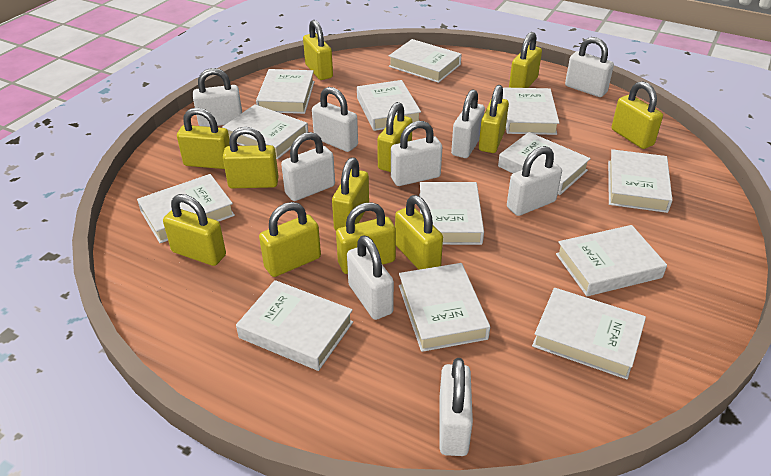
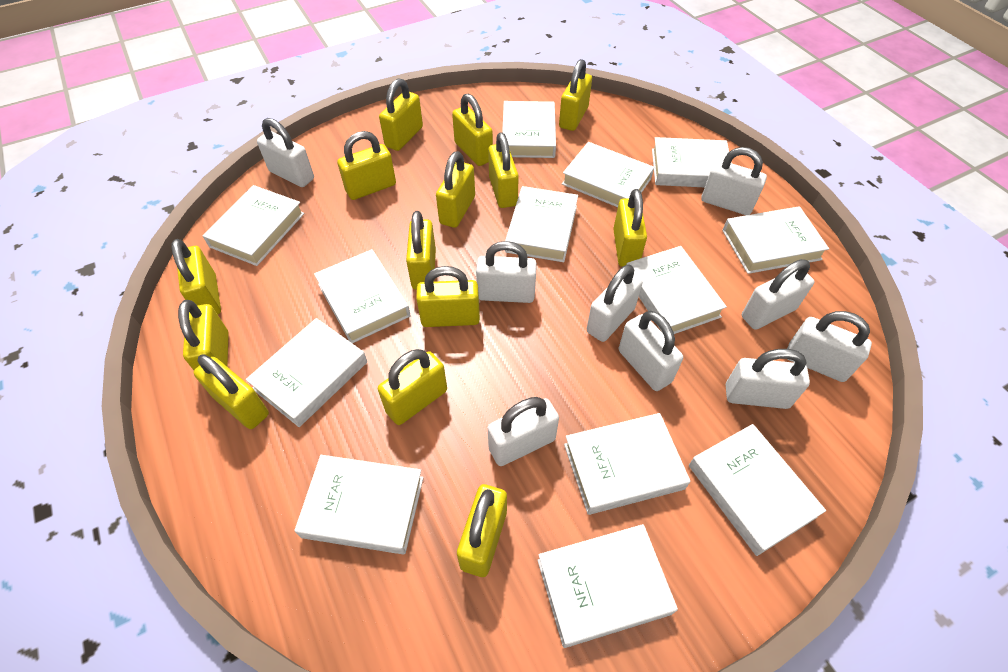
yellow padlock: [163,194,226,266] [177,107,230,169] [223,127,279,188] [259,202,321,277] [303,20,333,80] [332,157,369,231] [336,202,396,274] [377,102,413,172] [395,195,443,270] [479,85,509,153] [509,32,542,88] [611,81,663,149] = 12 -> [171,239,221,314] [178,300,229,370] [193,354,269,429] [337,131,396,200] [378,349,447,425] [379,79,423,151] [406,211,436,290] [416,266,480,327] [436,151,475,228] [452,94,493,166] [457,484,507,577] [488,132,519,208] [559,59,592,131] [613,189,647,267] = 14

